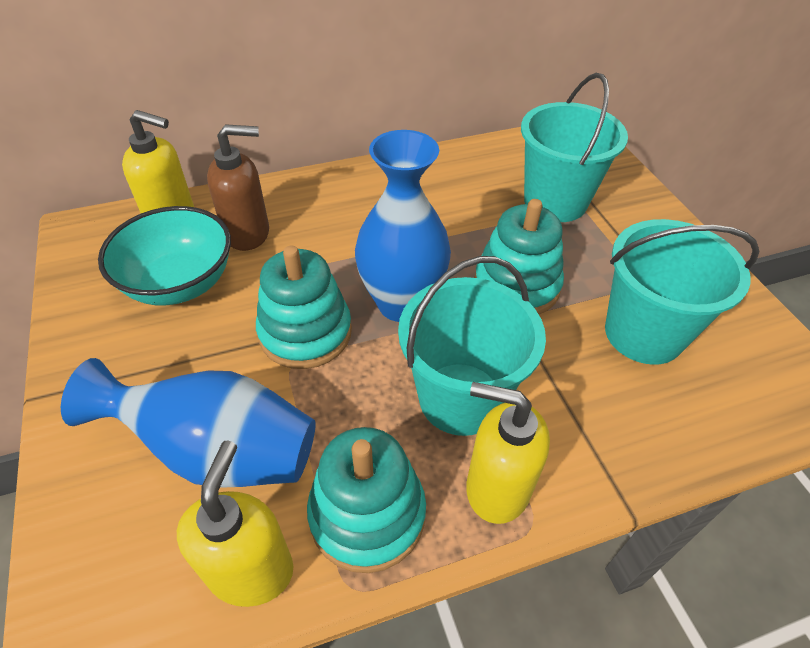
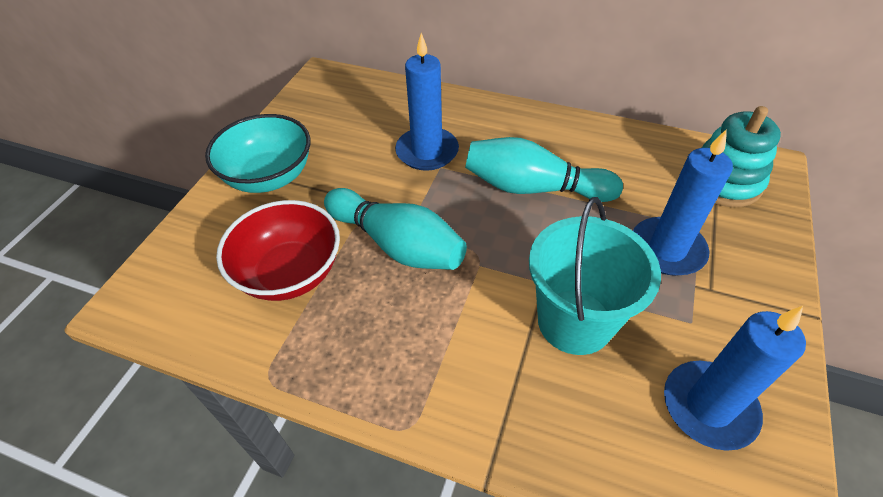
blue candle: none = 0 -> [395,33,459,171] [633,129,733,276] [664,306,806,451] = 3
blue vase: [61,358,316,488] [355,130,451,322] = 2 -> none = 0
brown soap dispenser: [207,124,269,251] = 1 -> none = 0
red bowl: none = 0 -> [216,200,340,301] = 1
turquoise bowling pin: none = 0 -> [324,188,467,270] [465,137,623,202] = 2
turquoise bucket: [398,256,546,436] [521,73,628,222] [605,219,759,365] = 3 -> [529,197,661,355] = 1
turquoise stacking toy: [256,246,352,369] [307,427,426,573] [474,199,564,314] = 3 -> [702,106,781,207] = 1
yellow soap dispenser: [122,110,194,213] [177,441,293,607] [466,382,550,524] = 3 -> none = 0

